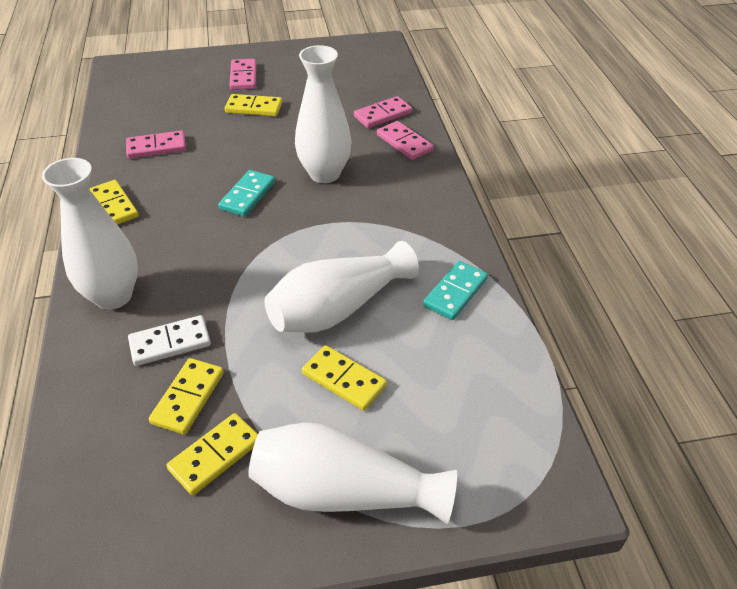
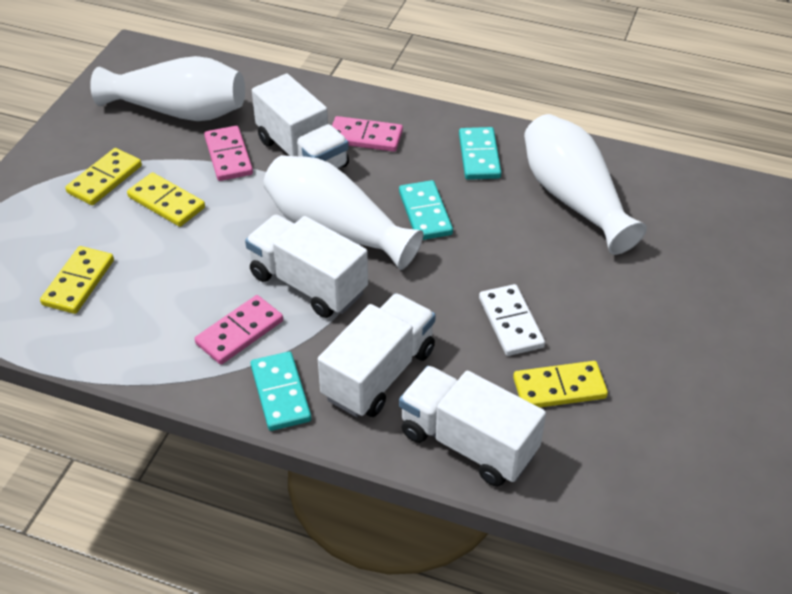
pink domino: [126,130,186,158] [229,59,256,90] [354,96,412,128] [377,121,433,160] = 4 -> [195,295,283,365] [204,126,253,181] [332,116,403,152] = 3
turquoise domino: [218,170,275,217] [423,261,488,320] = 2 -> [250,352,311,431] [399,180,453,240] [459,127,501,180] = 3
white truck: none = 0 -> [245,215,368,318] [252,73,349,169] [318,293,436,417] [399,366,546,487] = 4
white vase: [42,158,138,310] [248,422,457,524] [264,241,419,333] [295,45,352,183] = 4 -> [90,56,245,121] [263,155,424,270] [524,114,647,255] = 3
yellow domino: [89,180,139,225] [149,358,224,435] [166,413,258,495] [225,94,282,116] [302,345,387,411] = 5 -> [40,246,114,314] [65,148,142,205] [127,172,205,227] [513,361,608,408] = 4

